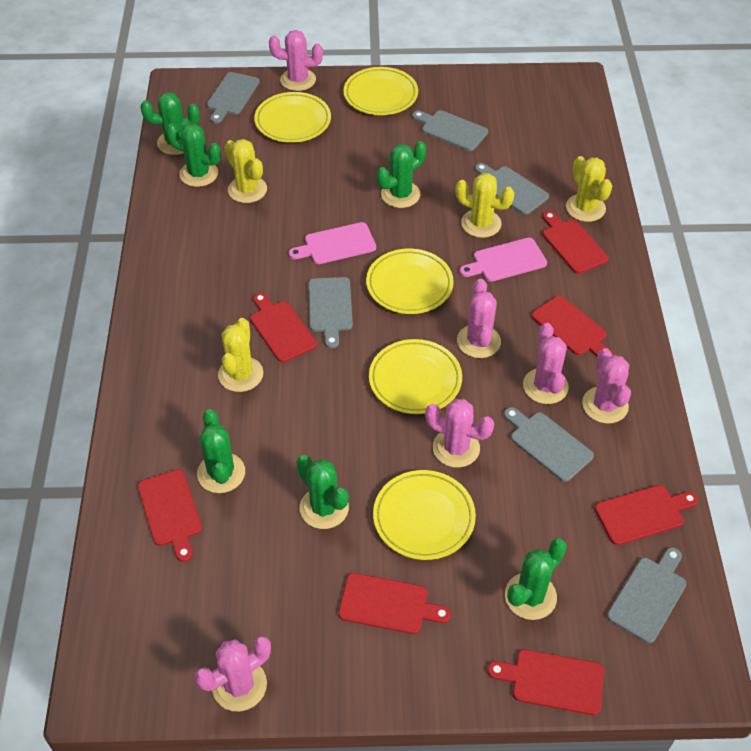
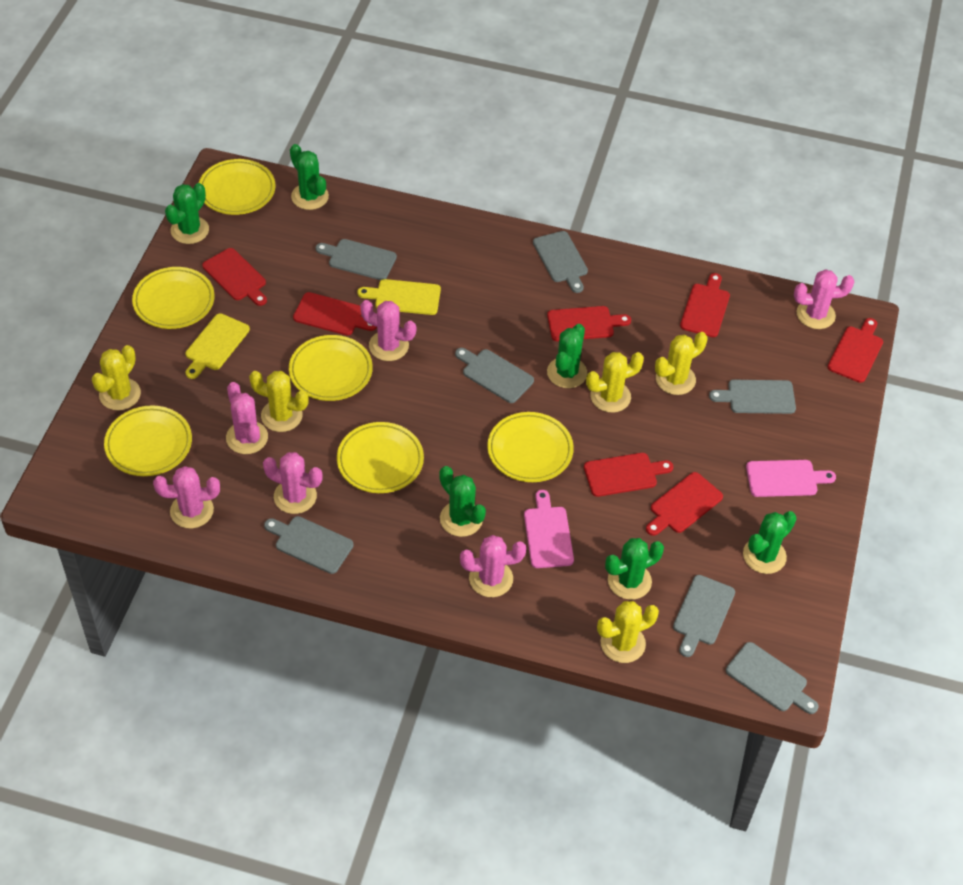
grey cutting board: [207,72,260,124] [308,277,353,348] [412,110,488,151] [475,163,549,215] [504,407,594,482] [607,547,686,643] = 6 -> [264,516,354,574] [316,239,397,280] [455,348,534,403] [533,231,588,293] [673,575,735,657] [709,380,796,414] [726,642,818,714] = 7
yellow cactus: [218,318,263,392] [225,139,267,203] [455,173,515,238] [566,156,612,222] = 4 -> [92,345,141,410] [249,371,309,432] [586,352,644,413] [597,601,659,663] [655,332,707,395] = 5
yellow cutting board: none = 0 -> [185,313,250,379] [357,279,441,315] = 2
yellow plate: [254,92,331,143] [343,67,418,115] [366,249,454,314] [369,339,462,414] [373,470,476,560] = 5 -> [104,405,192,476] [132,267,215,329] [199,159,276,215] [289,335,373,401] [337,422,424,493] [487,412,574,482] = 6

